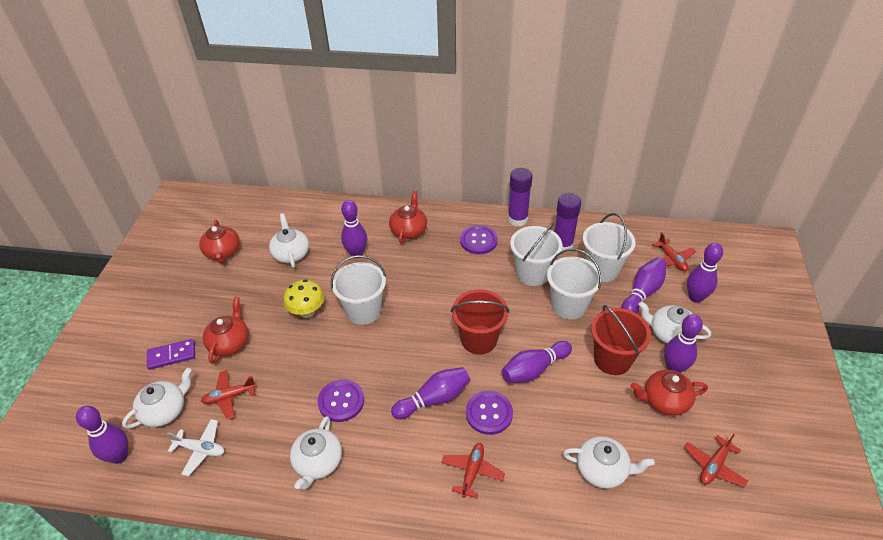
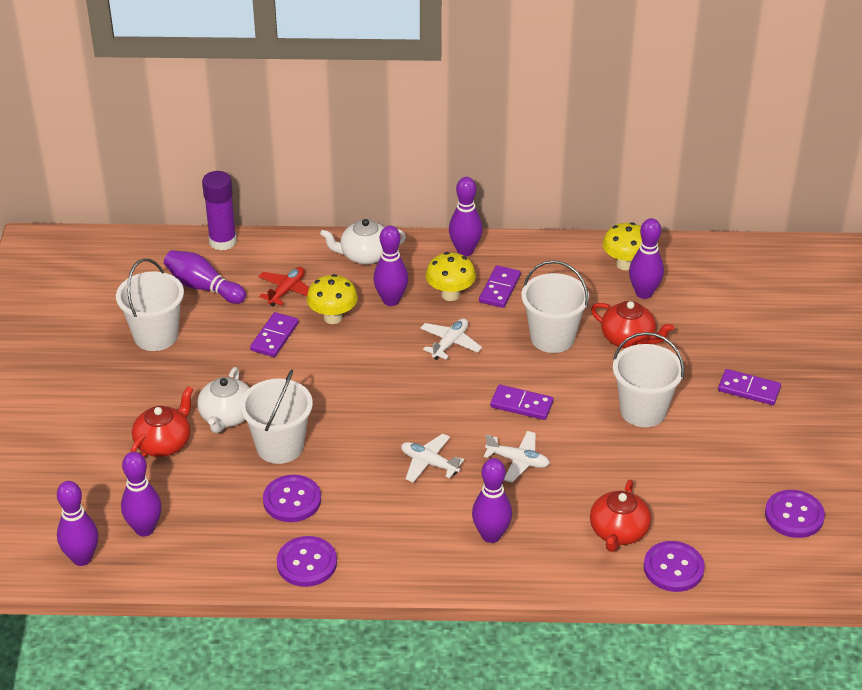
purple button: [318,379,364,422] [460,225,498,254] [466,391,513,435] = 3 -> [263,475,321,522] [277,536,337,587] [644,541,705,592] [765,490,825,538] = 4
purple domino: [147,339,195,370] = 1 -> [250,312,299,357] [479,265,521,308] [490,385,554,420] [718,369,781,405] = 4
purple glue stick: [508,168,533,226] [554,193,581,253] = 2 -> [202,171,237,251] = 1
red bucket: [451,289,509,355] [591,305,651,375] = 2 -> none = 0
red plane: [201,370,256,419] [441,443,505,498] [652,233,696,272] [684,434,748,487] = 4 -> [258,267,309,306] = 1
red teapot: [199,220,240,264] [203,297,249,364] [389,191,427,244] [630,370,708,416] = 4 -> [131,387,193,457] [590,479,651,552] [591,301,674,348] = 3
white plane: [167,419,224,476] = 1 -> [401,434,464,483] [420,318,482,360] [484,431,550,483] = 3
white teapot: [122,368,192,429] [269,213,309,268] [290,416,342,490] [563,436,655,489] [638,301,711,344] = 5 -> [197,367,250,433] [320,219,406,265] = 2
yellow mushroom: [283,280,325,318] = 1 -> [307,274,358,324] [426,252,476,301] [602,222,642,270] = 3

